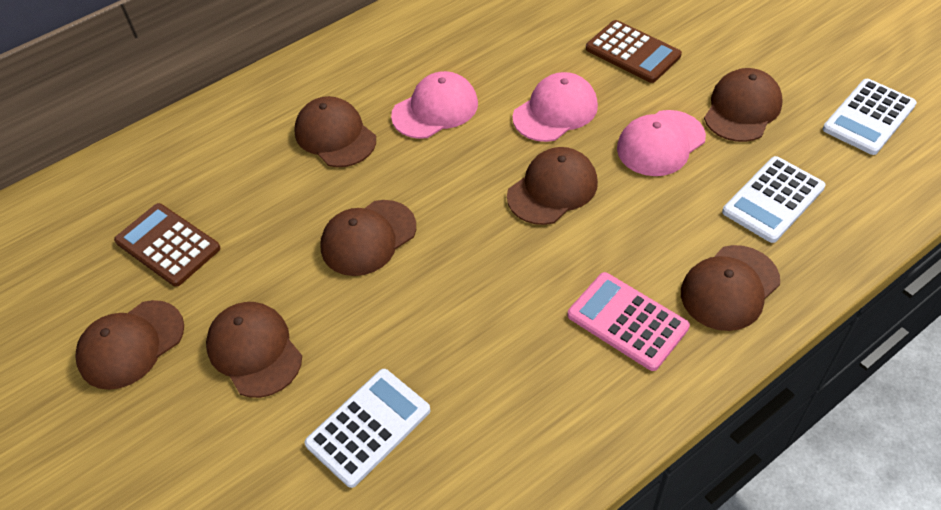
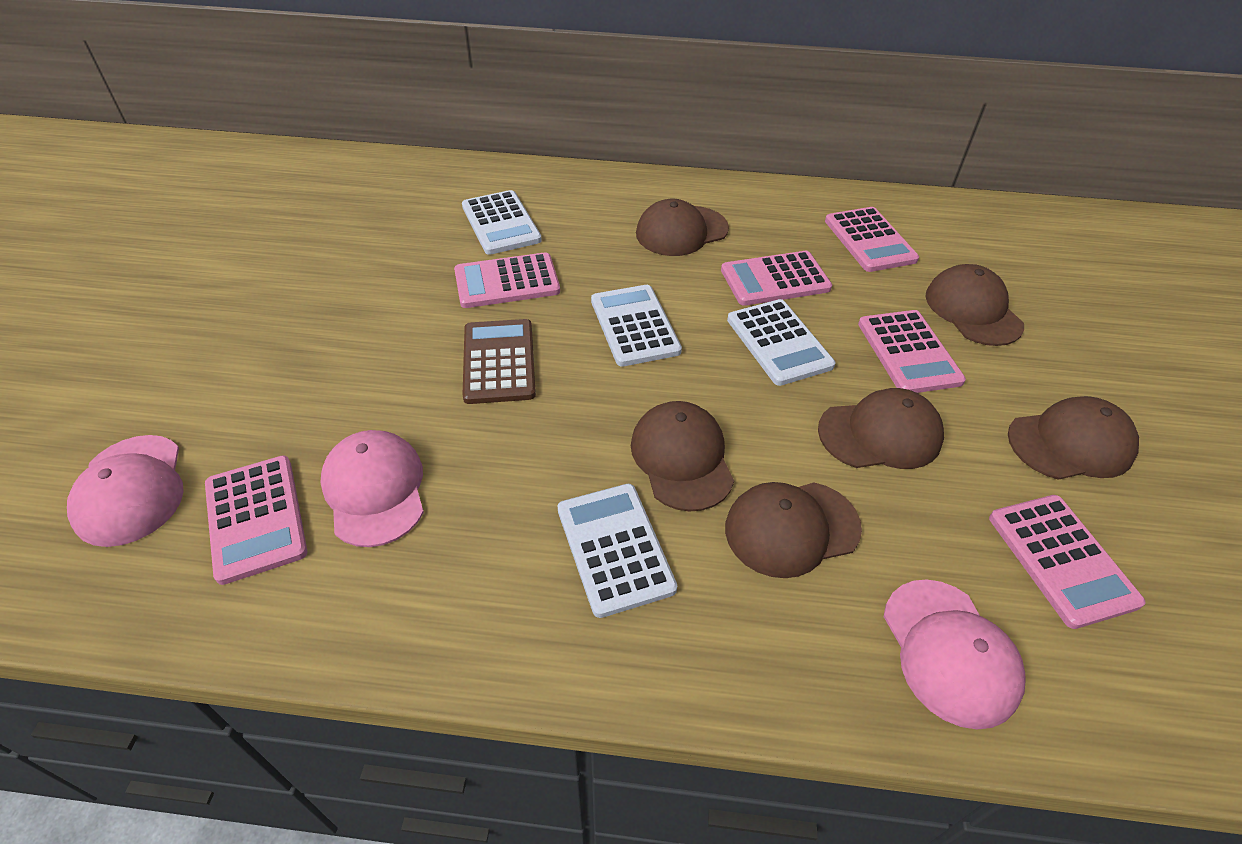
brown calculator: [114,203,220,287] [586,20,682,83] = 2 -> [463,319,536,404] = 1
brown cap: [75,300,184,390] [206,302,302,398] [294,96,376,167] [320,200,416,276] [507,147,598,225] [681,245,780,331] [704,68,783,142] = 7 -> [631,401,734,512] [636,199,729,256] [725,482,862,578] [818,388,944,469] [925,264,1024,346] [1008,396,1139,480] = 6
pink calculator: [568,272,690,371] = 1 -> [205,455,307,585] [454,252,560,308] [721,251,832,306] [825,207,919,272] [858,310,966,393] [989,495,1145,629] = 6
white calculator: [305,369,431,488] [722,156,826,243] [823,79,917,155] = 3 -> [462,190,542,255] [558,484,677,618] [591,285,682,367] [727,299,835,386] = 4

